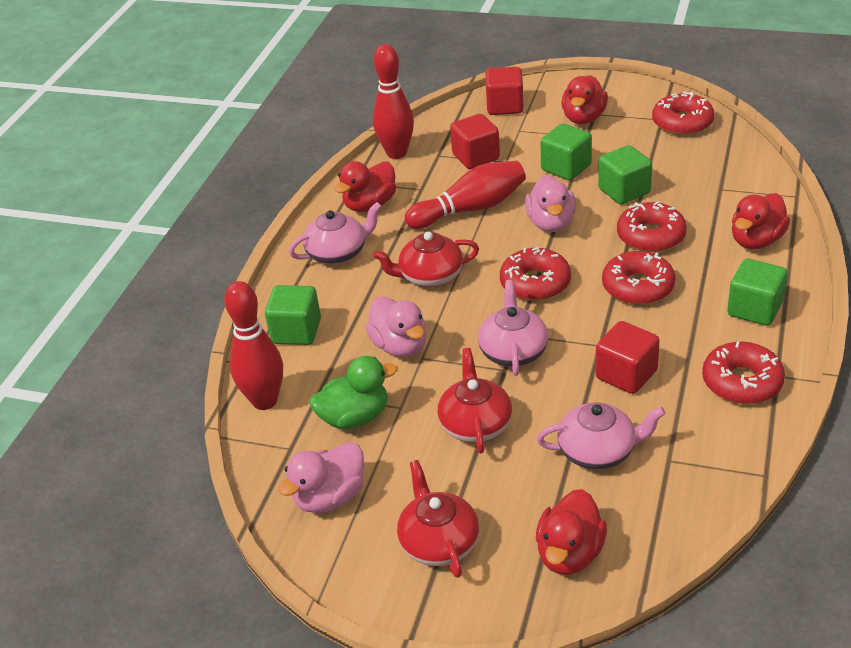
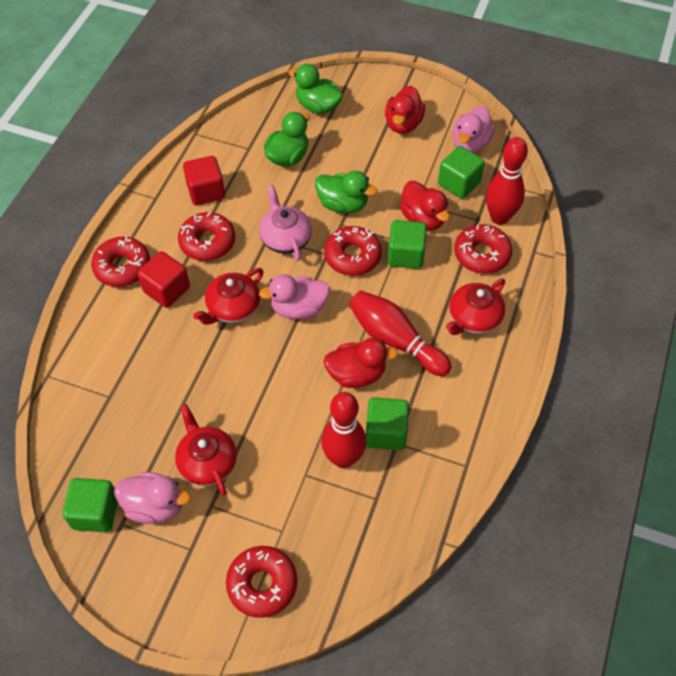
green duck: [310,356,398,429] = 1 -> [264,112,310,167] [288,64,343,114] [315,171,377,213] = 3
pink teapot: [289,202,382,265] [478,280,548,376] [537,403,666,470] = 3 -> [259,185,312,261] = 1
red cube: [450,114,500,169] [486,67,524,115] [595,321,660,394] = 3 -> [137,251,190,308] [183,156,225,205] = 2
red duck: [335,161,396,212] [536,489,607,575] [561,75,608,124] [732,193,790,249] = 4 -> [323,338,398,388] [385,86,425,134] [400,181,450,230] = 3

